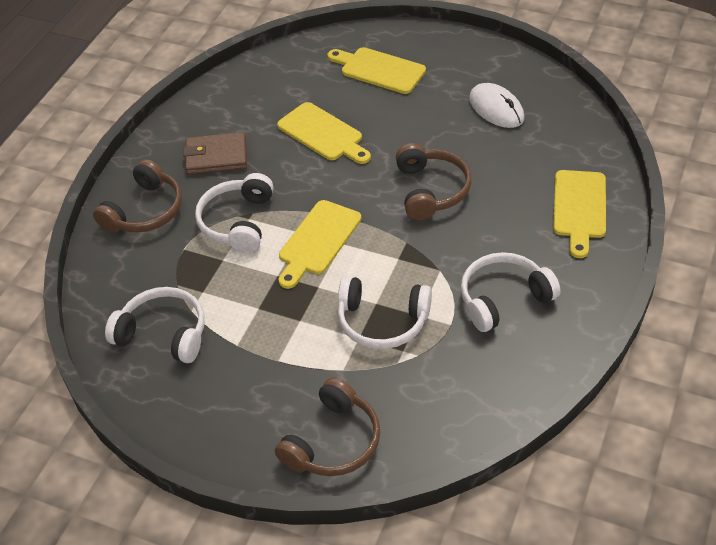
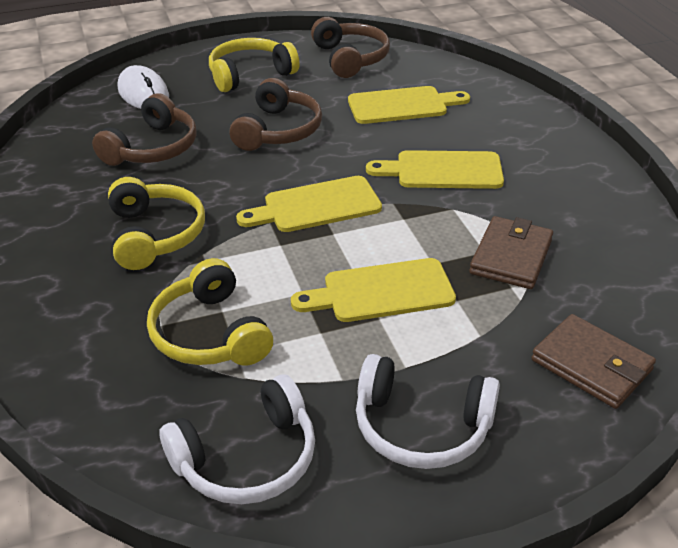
brown wallet: [183,132,247,175] = 1 -> [469,216,553,289] [531,314,656,409] = 2
white headphones: [105,287,205,363] [195,173,274,253] [338,276,432,349] [461,252,561,332] = 4 -> [160,374,315,504] [356,354,500,469] = 2
yellow headphones: none = 0 -> [108,177,205,270] [147,258,273,366] [209,38,299,92] = 3

